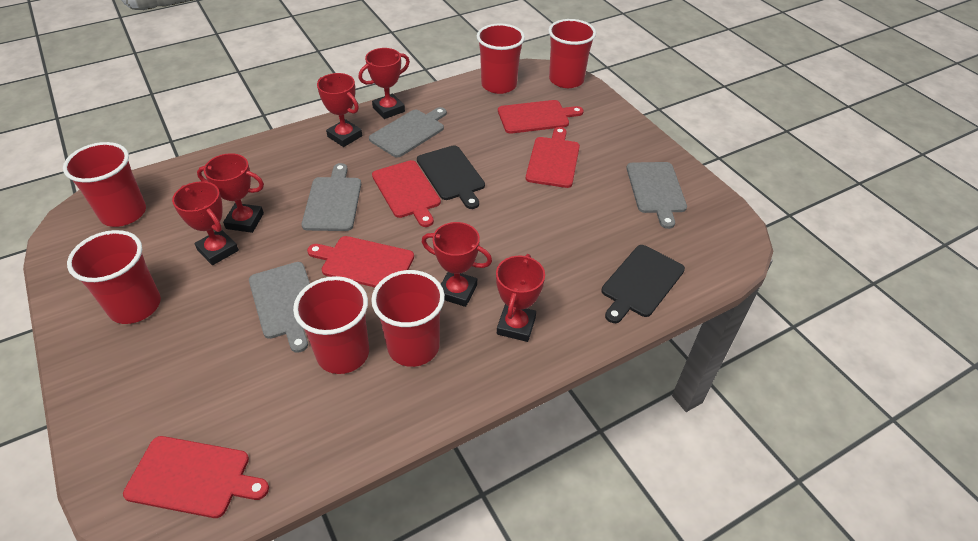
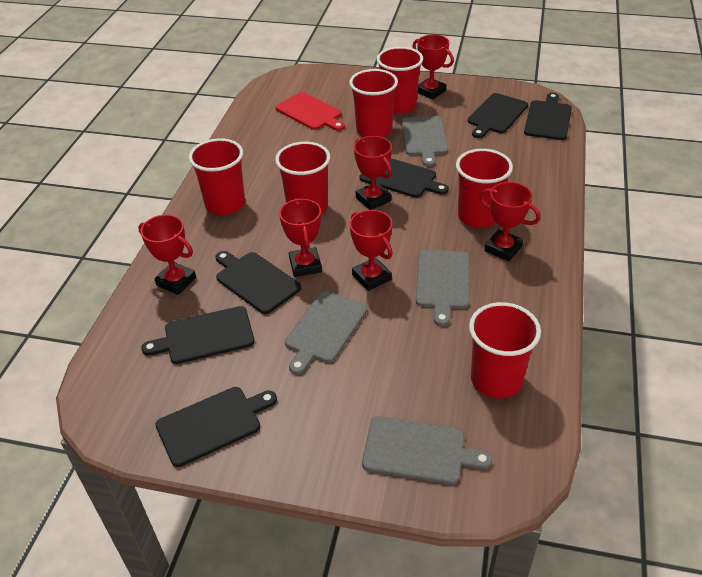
black cutting board: [417,146,485,209] [601,245,685,323] = 2 -> [141,306,255,364] [155,387,277,467] [215,251,301,314] [360,158,449,198] [468,93,528,138] [524,93,572,140] = 6
red cutting board: [123,436,269,518] [307,236,414,287] [372,160,441,227] [498,100,583,134] [526,127,580,188] = 5 -> [275,92,345,131] = 1

